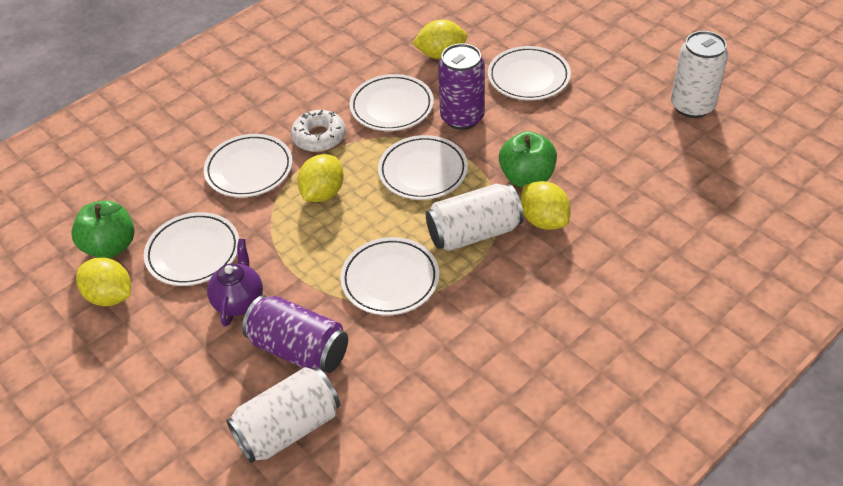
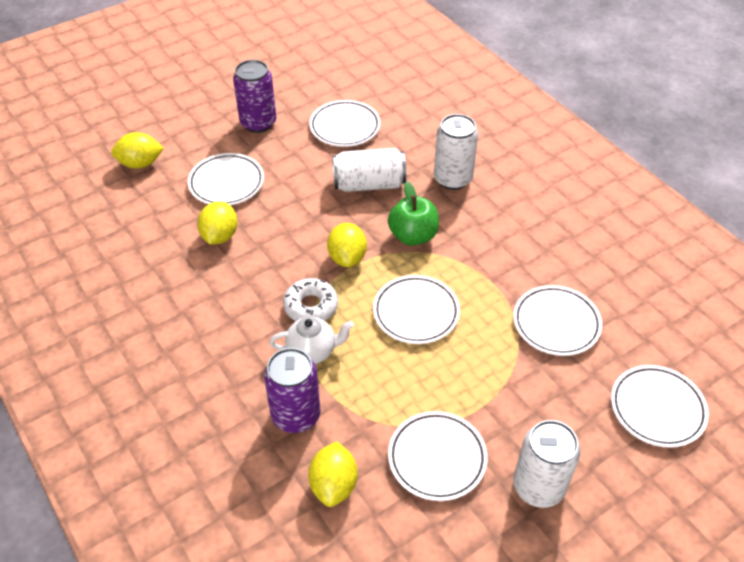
green apple: [71,200,135,258] [499,131,557,187] = 2 -> [388,182,439,246] = 1
purple teapot: [207,239,263,326] = 1 -> none = 0
white teapot: none = 0 -> [269,317,354,364] = 1

